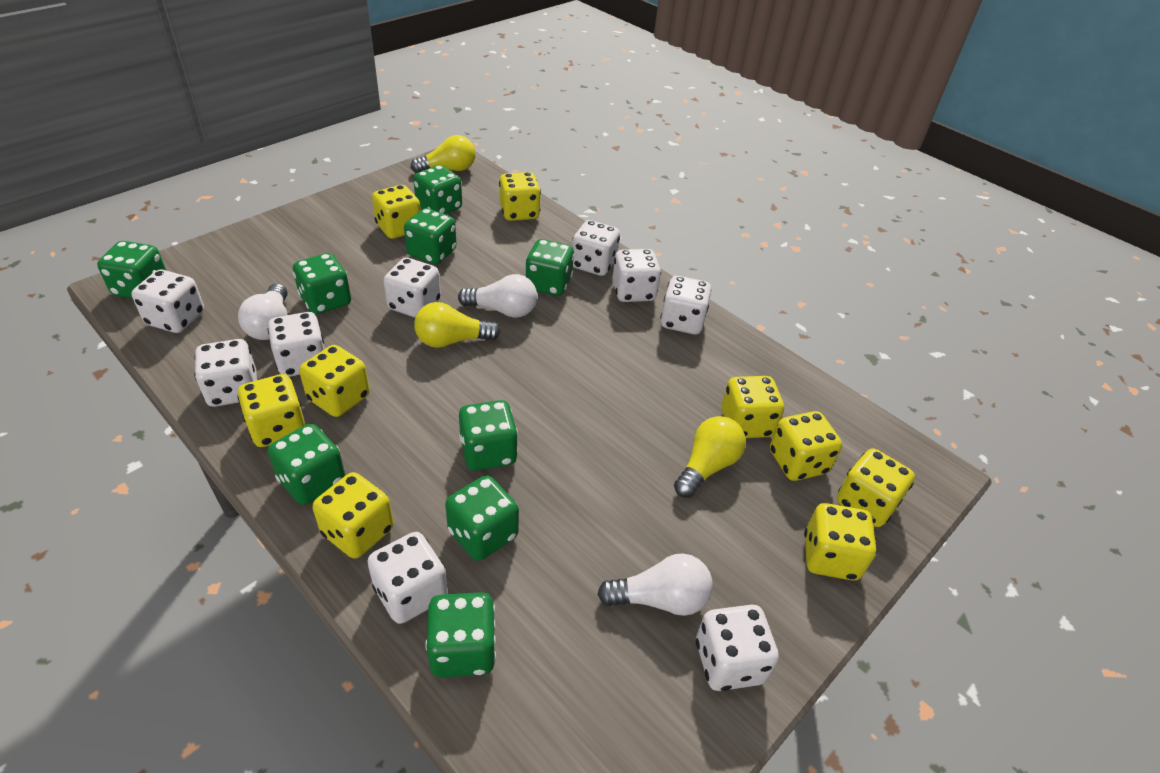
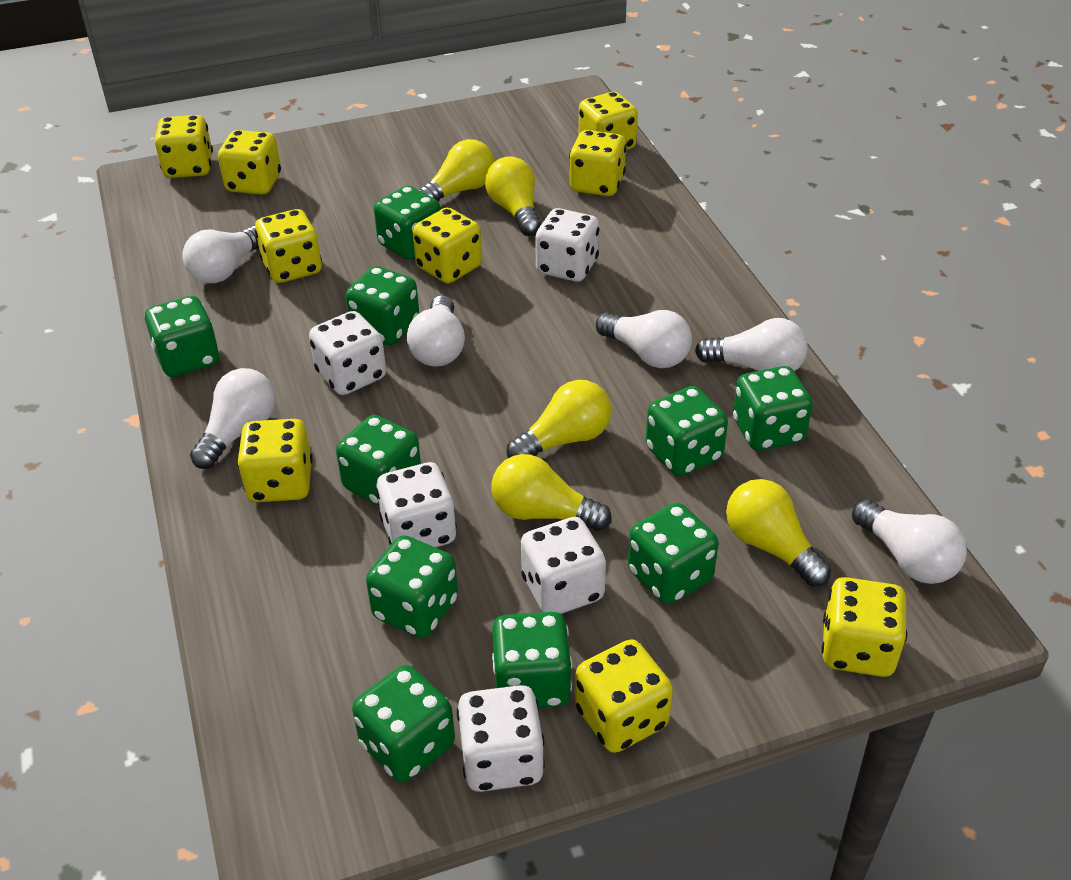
green dice: [97,241,167,299] [268,424,345,505] [293,253,351,314] [404,208,457,265] [413,165,462,214] [425,592,496,677] [445,475,519,561] [459,400,518,471] [525,239,574,296] = 9 -> [145,296,219,377] [336,415,421,506] [345,266,419,345] [352,665,455,782] [366,535,458,638] [374,186,440,260] [492,612,572,708] [628,503,719,604] [646,386,728,476] [733,366,813,451] = 10
white dice: [131,270,204,333] [194,339,257,407] [267,312,324,377] [367,532,448,624] [384,258,441,318] [572,220,620,276] [612,249,661,302] [660,276,711,334] [696,605,779,691] = 9 -> [309,311,386,395] [376,462,457,547] [457,685,545,792] [521,517,606,614] [535,208,599,282] = 5
white light bulb: [238,283,287,340] [458,274,537,318] [597,554,713,616] = 3 -> [182,226,259,283] [190,368,276,469] [407,295,465,367] [596,310,692,368] [695,318,808,371] [852,499,967,584] = 6
yellow light bulb: [411,135,475,173] [414,302,501,348] [674,416,746,498] = 3 -> [419,139,495,201] [485,156,541,236] [491,454,612,531] [507,380,611,458] [726,479,831,587] = 5

